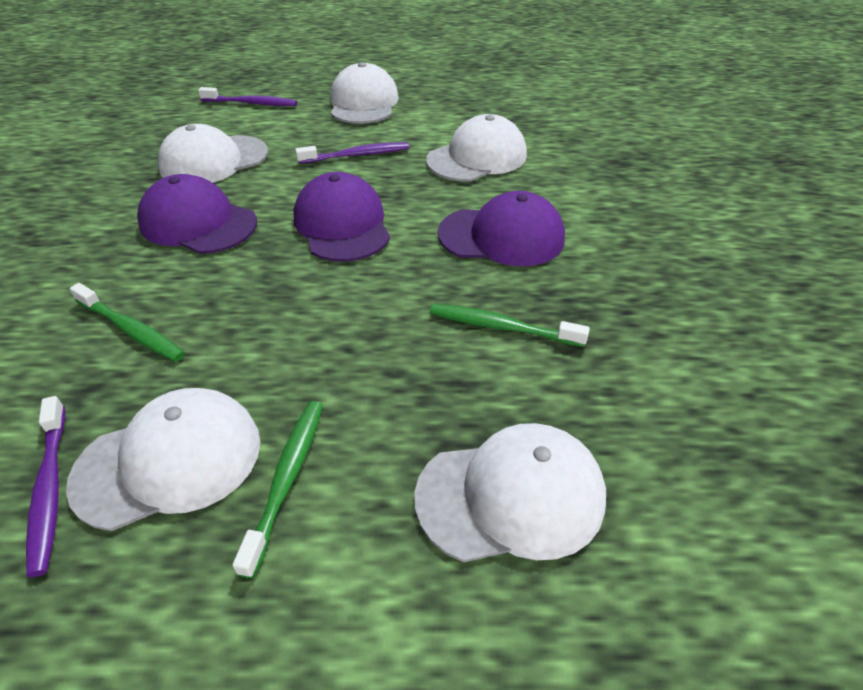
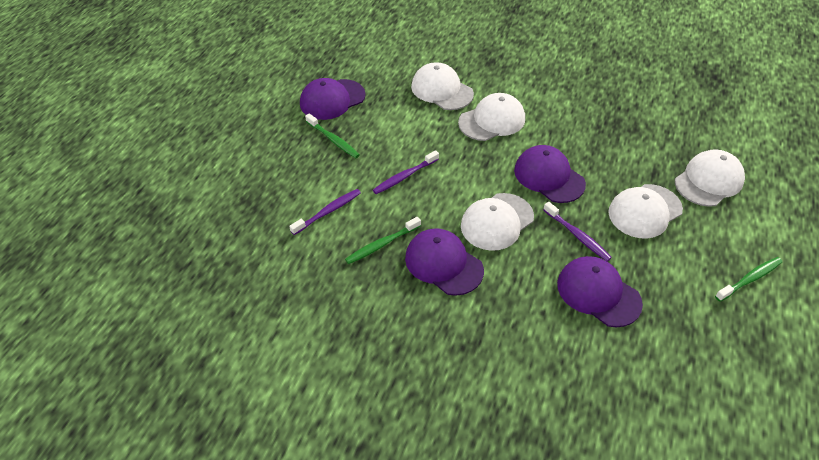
purple cap: [137,174,257,254] [294,172,390,262] [438,191,565,266] = 3 -> [300,78,366,120] [405,228,484,296] [514,145,586,203] [557,256,643,327] = 4

